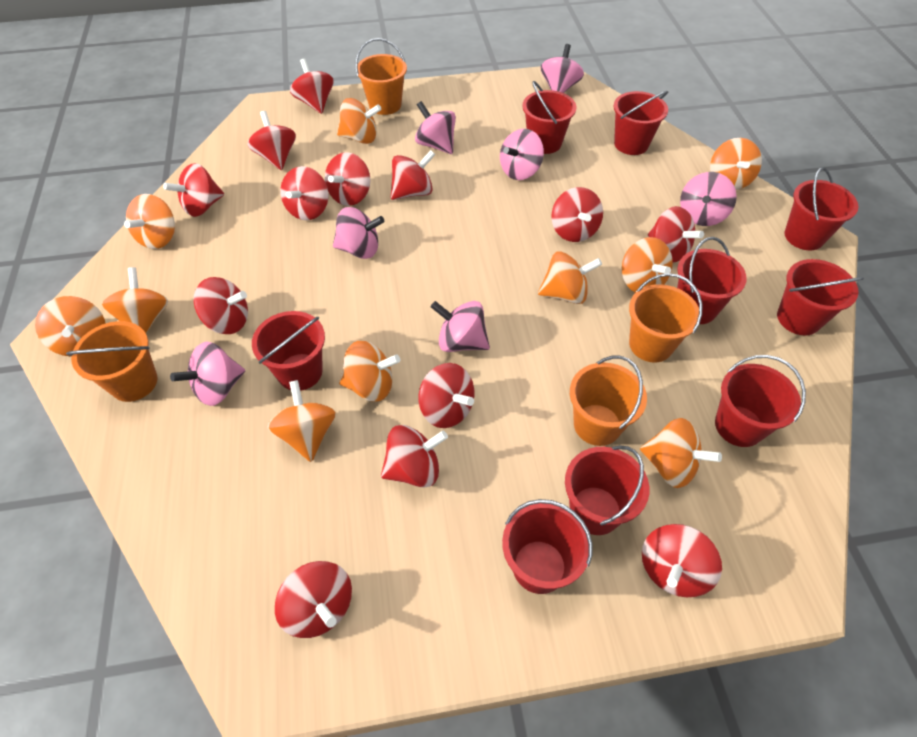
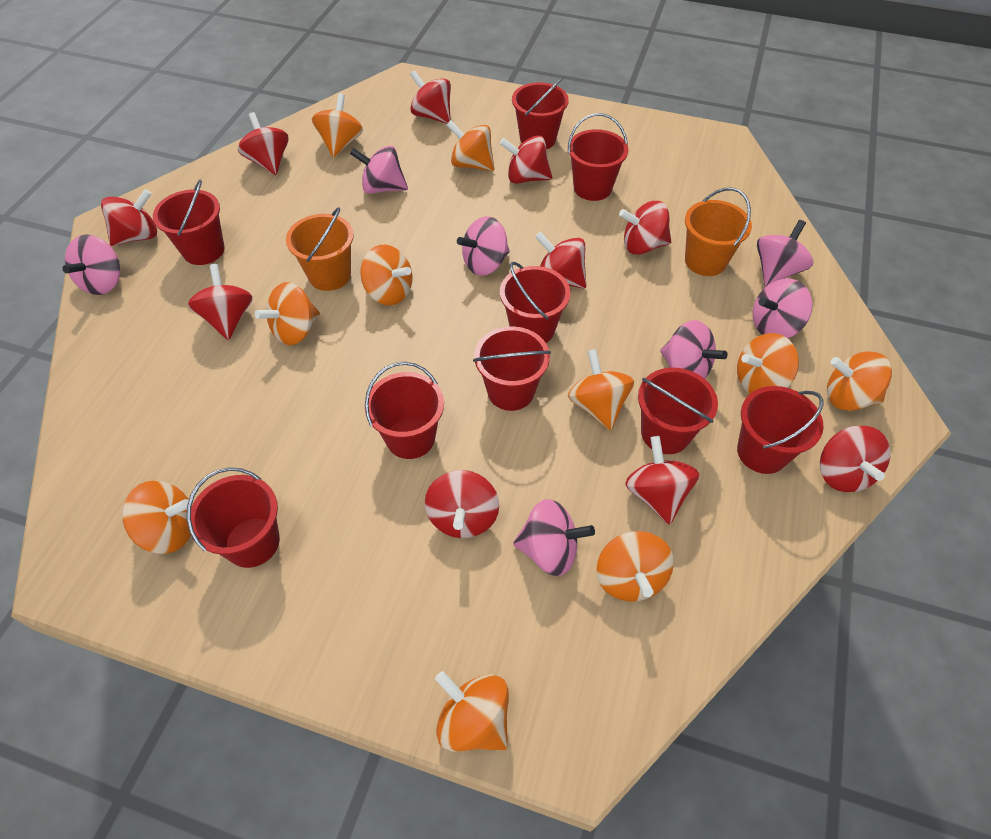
orange bucket: [66,321,158,402] [355,38,407,115] [570,356,647,446] [629,273,702,363] = 4 -> [286,207,354,291] [685,188,752,276] = 2
red spinning top: [163,163,224,217] [194,277,248,334] [248,111,296,170] [275,561,352,638] [280,166,329,220] [290,59,333,114] [325,152,370,206] [381,425,448,488] [391,150,435,200] [419,363,474,428] [551,187,603,242] [642,524,722,597] [648,206,704,263] = 13 -> [101,189,157,246] [188,264,253,340] [238,112,289,175] [410,70,451,124] [425,470,499,538] [500,135,552,184] [535,231,586,288] [619,201,671,255] [625,436,699,525] [820,426,890,492] = 10

